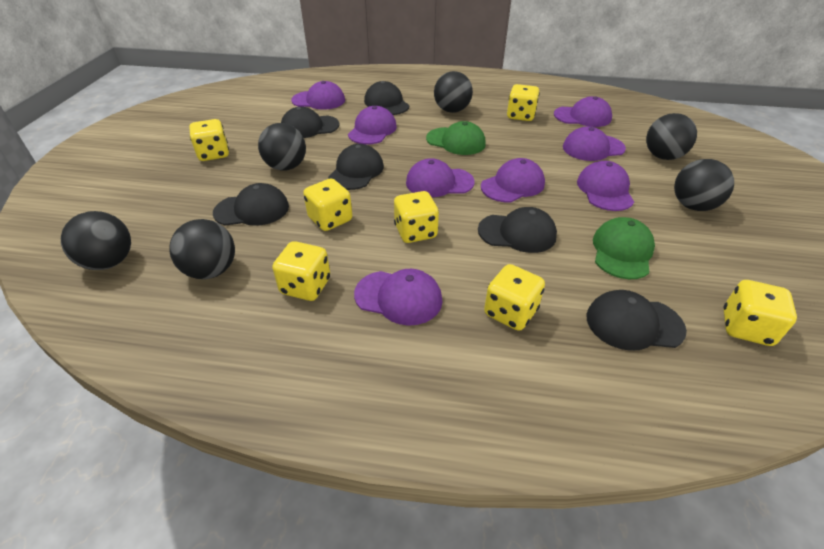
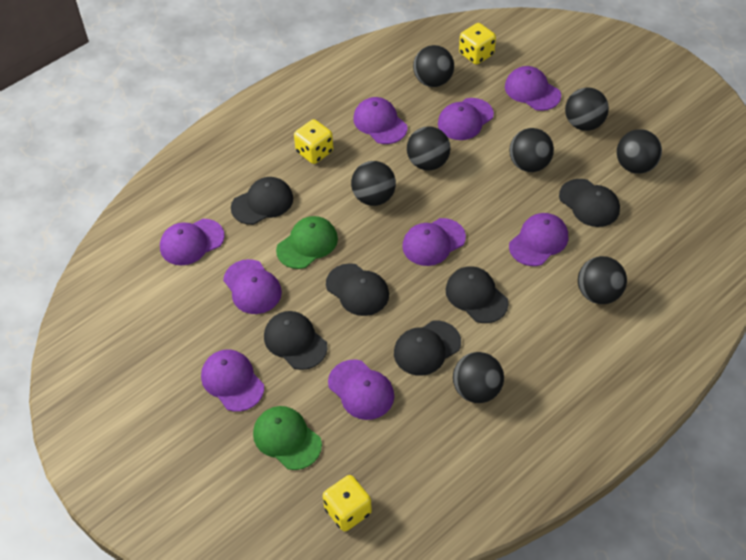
black ball: [61,211,131,270] [169,219,235,279] [258,123,306,171] [434,71,473,113] [646,113,697,160] [674,159,734,211] = 6 -> [351,161,396,206] [407,126,450,170] [413,45,454,87] [453,352,504,403] [509,128,554,172] [565,87,609,131] [578,256,627,304] [617,129,662,174] = 8
purple cap: [291,81,345,110] [348,106,397,145] [354,269,443,326] [406,158,475,197] [481,158,545,202] [554,96,612,127] [563,126,626,161] [577,161,634,211] = 8 -> [160,219,225,265] [201,349,264,412] [223,259,282,314] [328,359,394,420] [353,97,408,144] [402,218,466,266] [438,98,494,140] [505,66,561,111] [509,213,568,266] = 9
yellow dice: [189,119,229,161] [272,241,330,301] [303,178,352,231] [394,191,439,243] [484,264,545,331] [507,84,540,121] [724,280,797,346] = 7 -> [294,119,333,164] [323,475,372,531] [459,23,496,65] = 3

